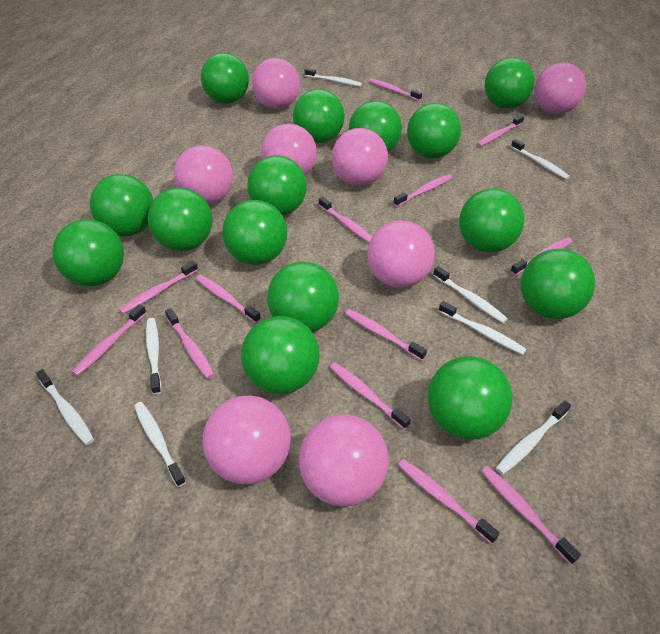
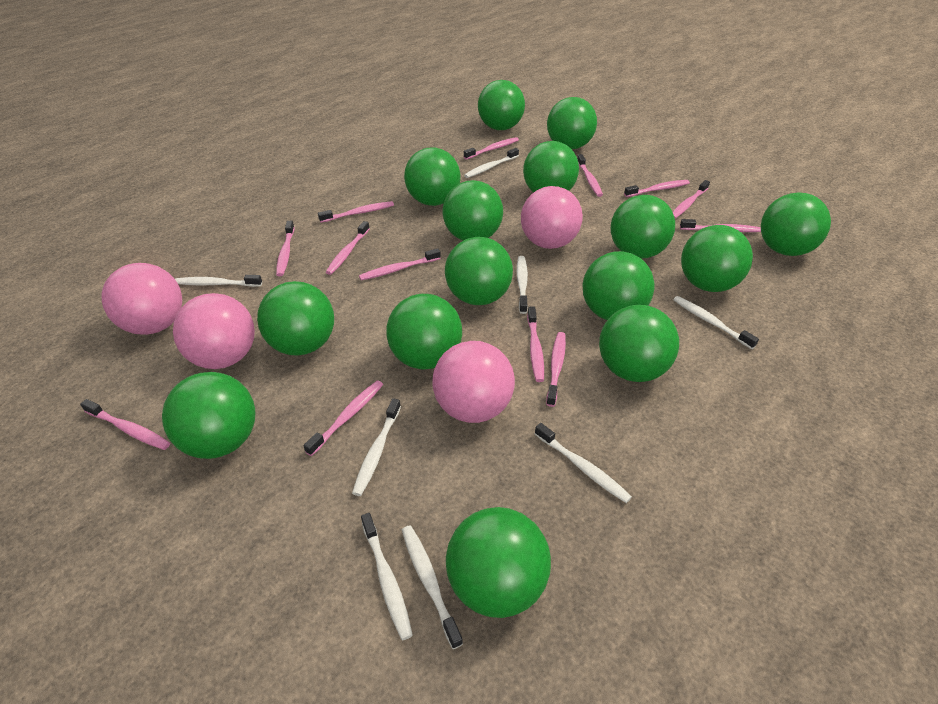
pink ball: [174,145,233,205] [203,395,291,485] [252,58,300,109] [261,124,317,176] [299,414,389,507] [332,128,388,186] [367,220,435,288] [534,63,586,114] = 8 -> [102,263,182,335] [173,293,255,369] [432,341,515,423] [521,186,583,249] = 4

